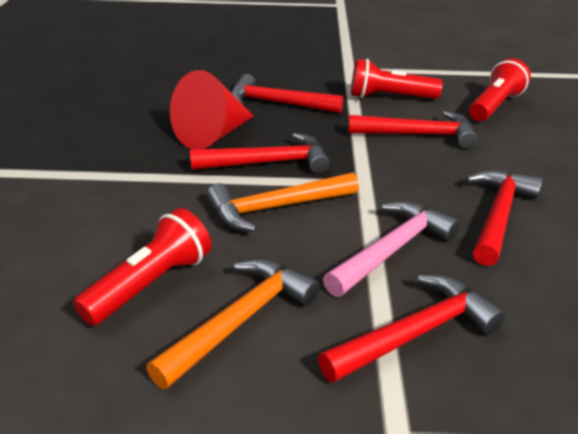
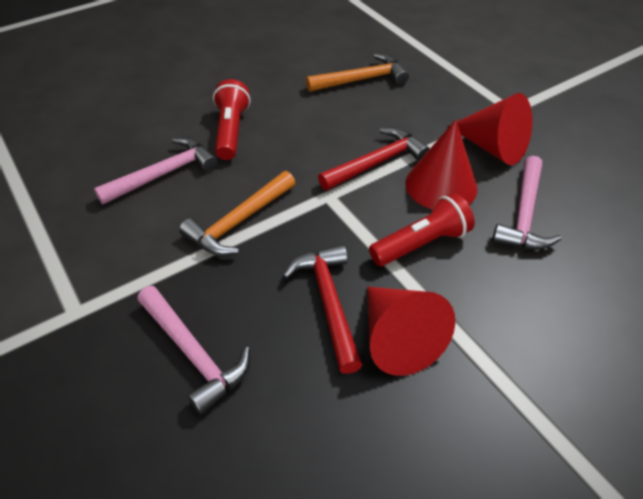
pink hammer: [323,201,460,297] = 1 -> [94,137,218,204] [137,286,250,414] [492,156,561,250] = 3
red cone: [170,70,254,149] = 1 -> [367,287,455,376] [405,120,478,210] [448,93,532,165] = 3
red flashlight: [73,208,212,326] [351,59,443,99] [469,58,531,121] = 3 -> [213,79,251,160] [369,193,475,266] = 2
red hammer: [190,133,330,174] [231,74,344,113] [318,274,506,383] [348,111,478,149] [466,170,543,266] = 5 -> [283,244,362,374] [318,128,430,190] = 2

